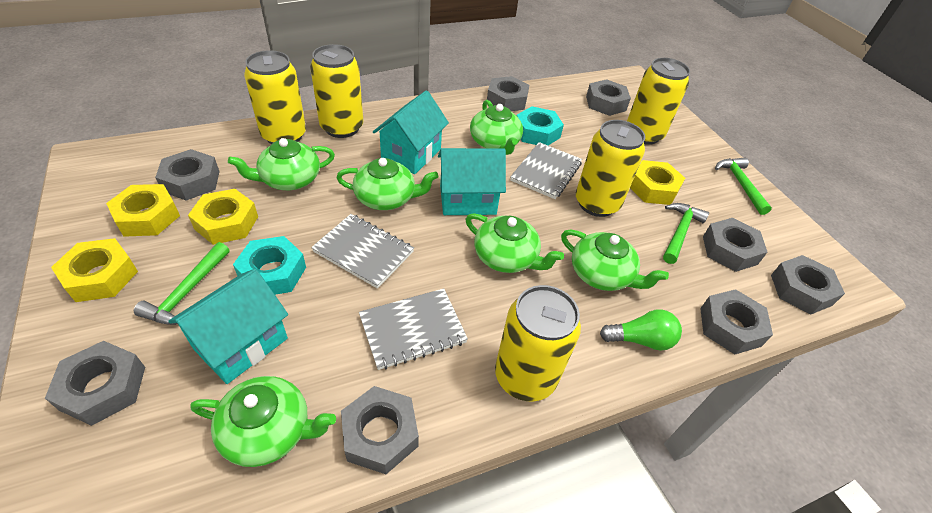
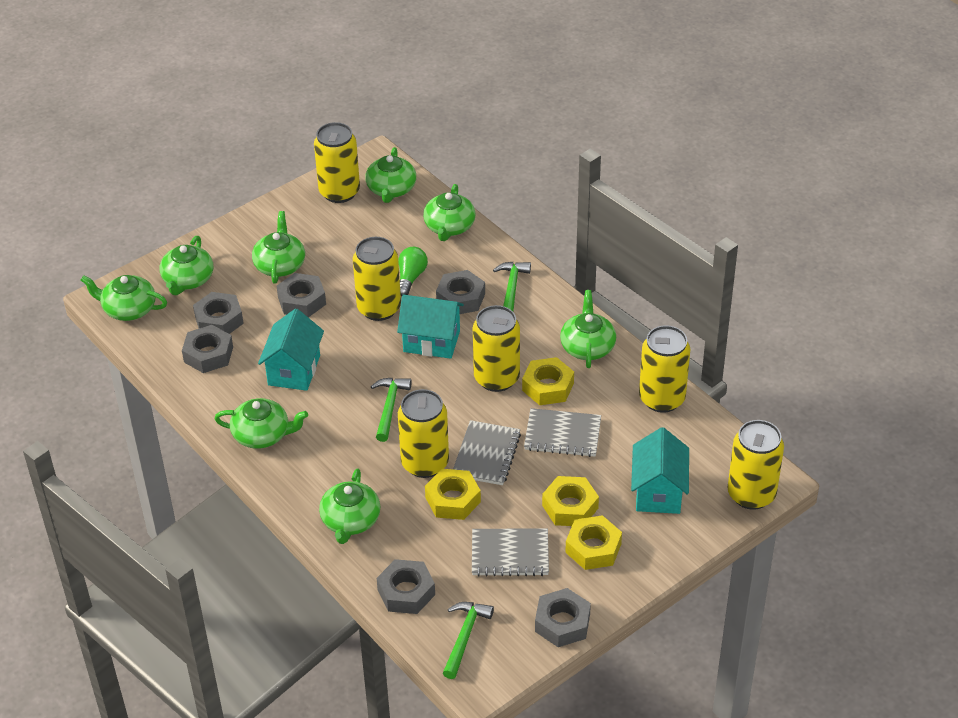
green teapot: [191,376,336,467] [228,138,335,190] [336,158,438,210] [466,213,564,273] [470,100,523,155] [561,230,669,291] = 6 -> [81,275,167,321] [160,236,213,295] [215,398,308,449] [252,211,305,284] [319,468,380,544] [365,147,416,203] [423,184,476,241] [560,290,616,368] = 8
grey nut: [45,341,145,426] [155,149,220,201] [341,386,419,474] [487,76,529,111] [586,79,631,116] [700,289,773,354] [703,218,767,272] [771,255,845,314] = 8 -> [182,325,233,373] [193,292,244,334] [277,273,326,318] [377,559,435,614] [436,270,485,314] [535,588,591,647] = 6
turquoise nut: [233,236,306,295] [517,106,564,145] = 2 -> none = 0
yellow can: [244,50,306,144] [310,44,363,138] [495,285,581,401] [576,120,645,217] [627,58,690,145] = 5 -> [314,122,360,203] [353,237,401,321] [398,389,449,478] [473,305,520,392] [639,325,690,413] [727,420,784,510] = 6

